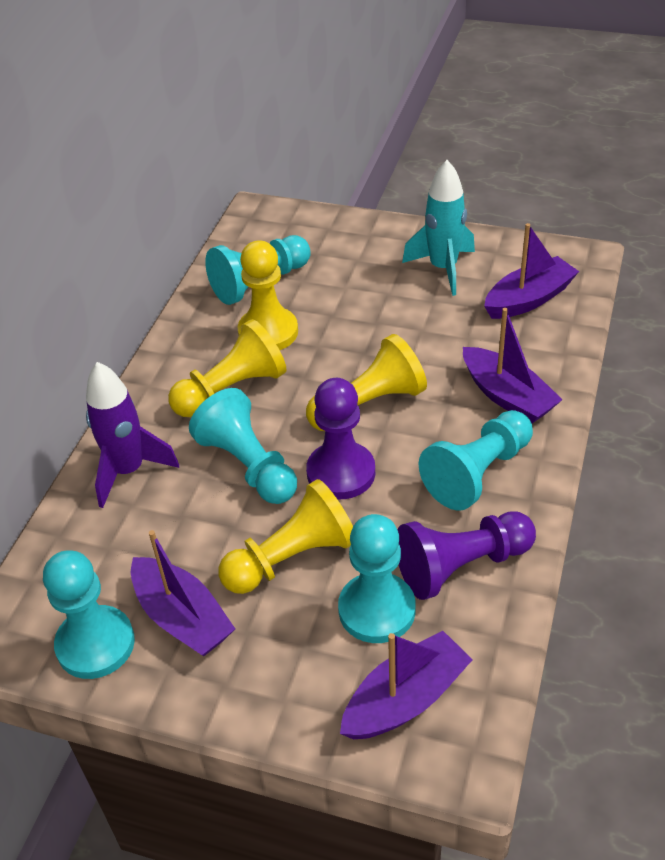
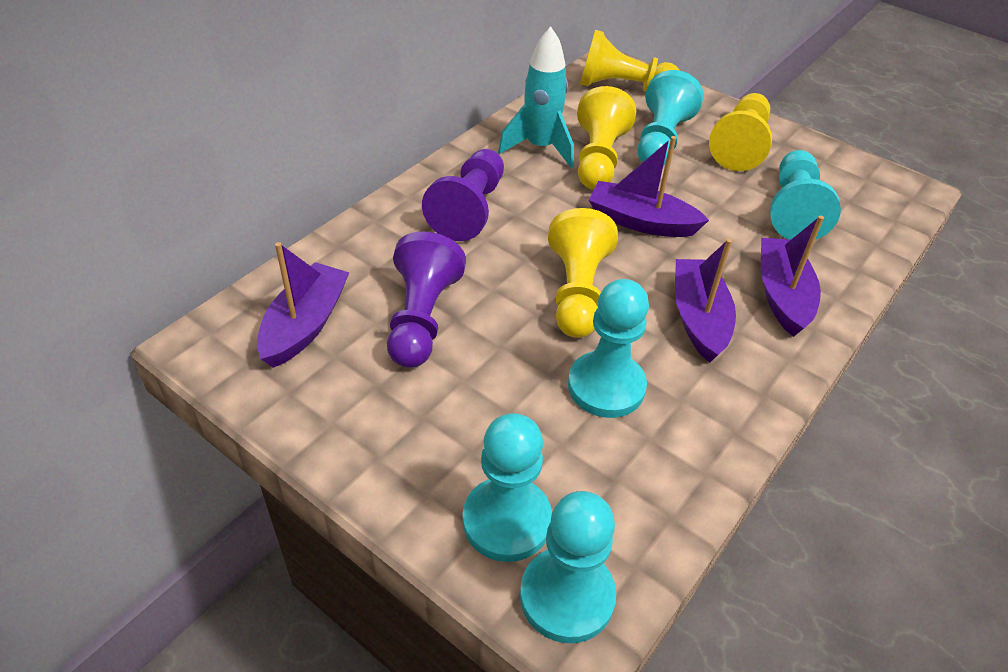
purple rocket: [86,362,179,508] = 1 -> none = 0

